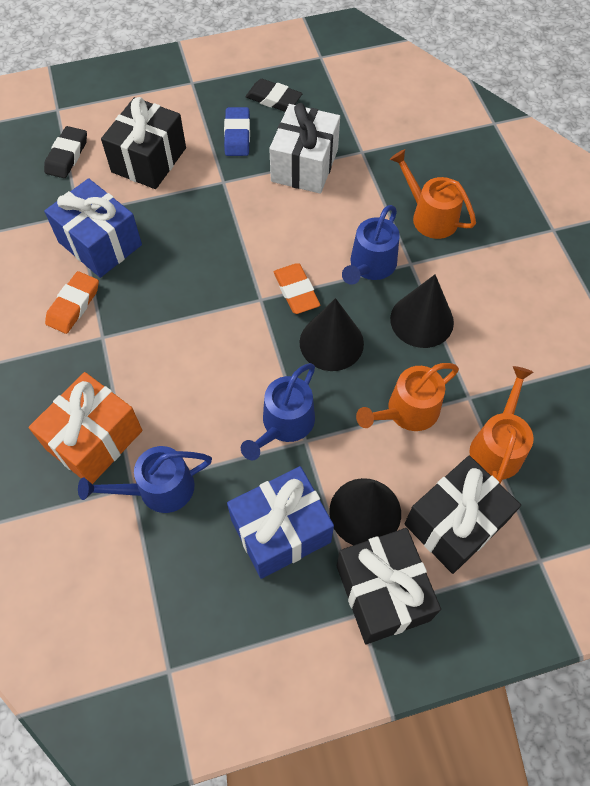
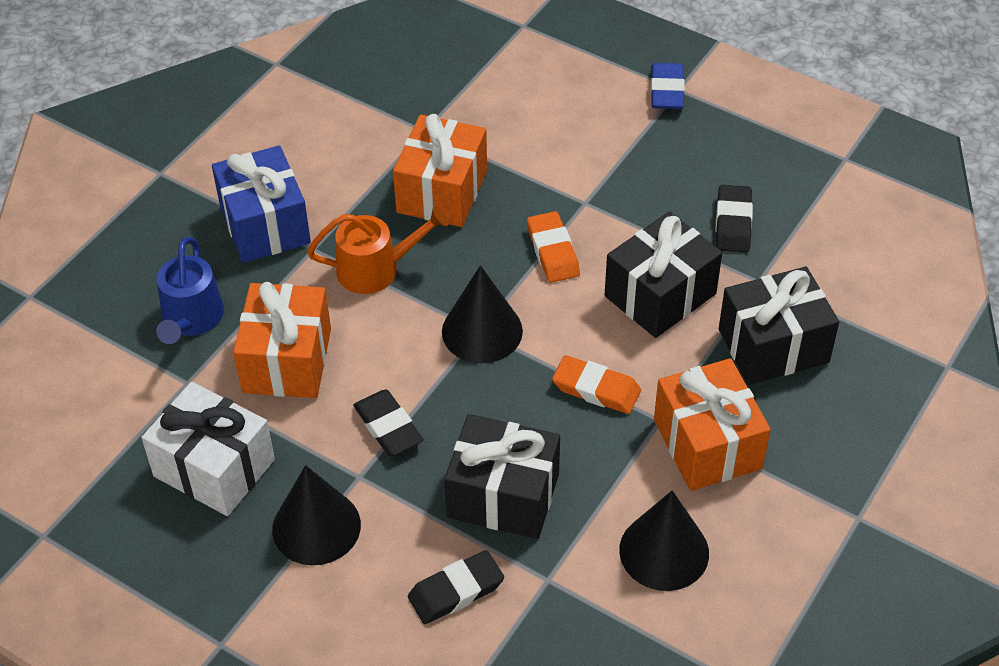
black eraser: [44,126,87,178] [246,79,302,112] = 2 -> [353,390,424,456] [408,550,504,624] [716,185,753,253] = 3
blue gift: [44,178,142,278] [227,466,334,579] = 2 -> [212,145,311,263] = 1
blue watering can: [78,446,212,513] [241,363,315,460] [342,205,400,285] = 3 -> [156,237,224,344] = 1
orange gift: [29,372,142,484] = 1 -> [233,282,331,398] [393,114,487,227] [654,358,771,491] = 3
orange watering can: [356,363,459,431] [390,149,476,239] [469,366,534,484] = 3 -> [307,206,449,294] = 1

